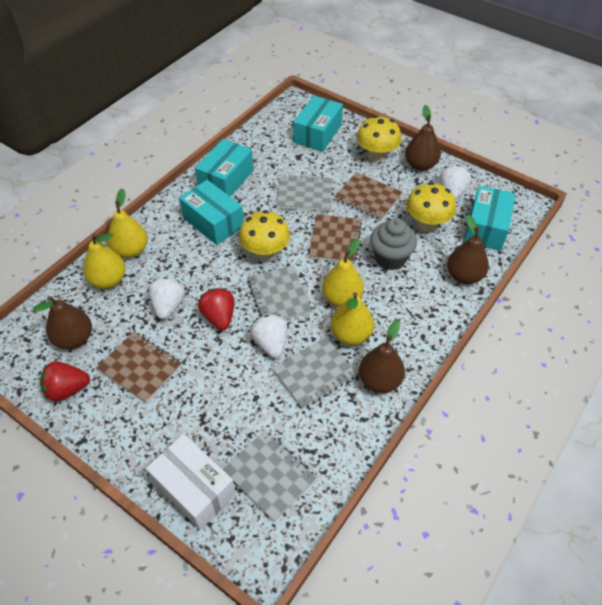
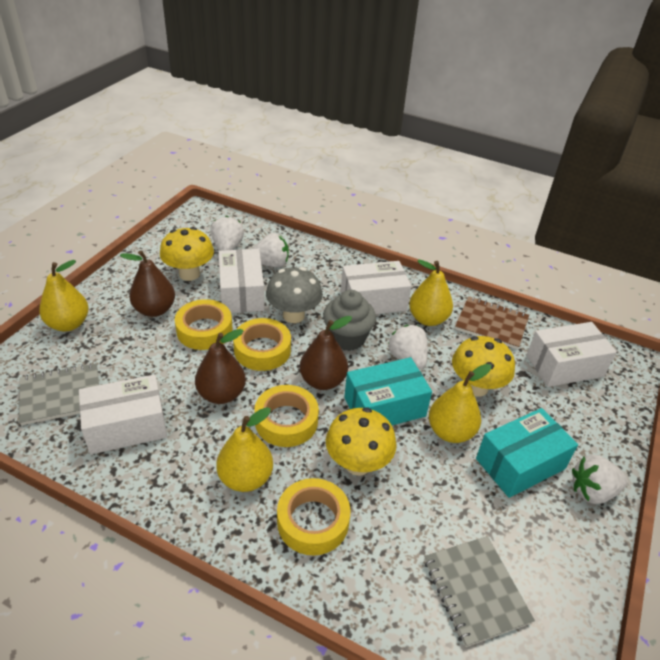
brown notebook: [97,332,182,403] [309,214,362,263] [335,172,403,220] = 3 -> [455,296,529,349] = 1
brown pear: [33,296,92,349] [359,320,405,393] [405,105,441,171] [447,215,489,284] = 4 -> [120,250,175,317] [195,329,246,404] [300,316,352,390] = 3
grey mushroom: none = 0 -> [266,267,323,323] = 1
grey notebook: [223,431,316,522] [247,265,312,320] [272,337,357,409] [276,175,333,211] = 4 -> [19,363,99,425] [424,536,535,647] = 2
red strawberry: [40,361,90,402] [198,288,234,330] = 2 -> none = 0
turquoise box: [179,180,244,245] [195,139,254,197] [293,96,343,152] [464,186,516,251] = 4 -> [344,357,432,425] [476,408,578,498] = 2
white box: [146,434,236,530] = 1 -> [79,375,167,454] [219,249,265,313] [341,261,411,314] [526,322,617,387] = 4
white strawberry: [148,277,185,319] [250,314,288,358] [439,165,471,200] = 3 -> [210,216,244,251] [253,233,289,267] [388,325,428,370] [572,455,628,504] = 4
yellow tape: none = 0 -> [175,299,233,350] [233,318,291,371] [254,385,319,447] [277,478,350,555] = 4

